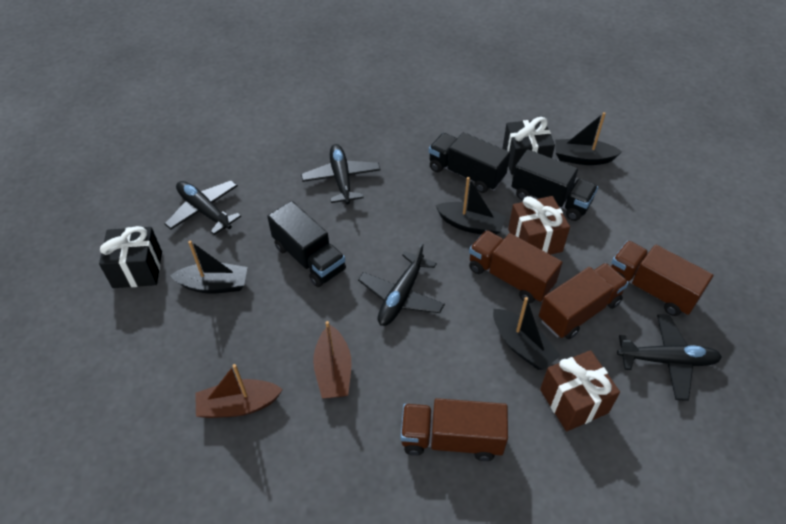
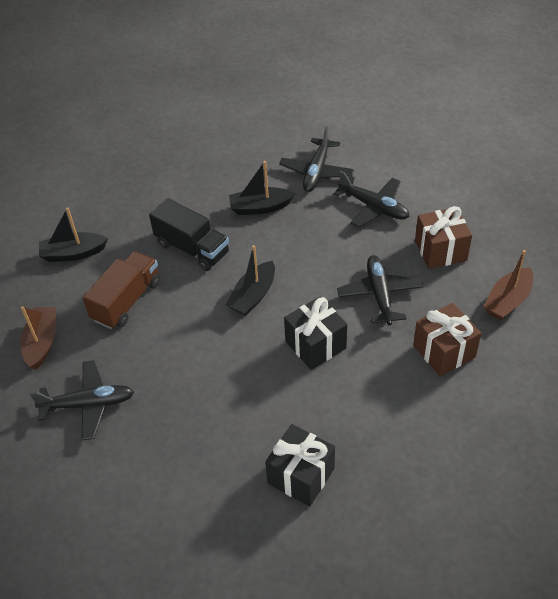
black boat: [170,240,247,294] [435,177,506,235] [493,297,561,370] [555,112,622,165] = 4 -> [39,207,108,262] [226,245,275,316] [229,161,295,215] = 3
black truck: [267,201,346,287] [429,132,510,193] [511,149,598,221] = 3 -> [149,198,229,271] = 1
brown truck: [401,398,508,461] [469,230,562,303] [539,263,629,339] [611,241,713,316] = 4 -> [83,251,160,329] = 1

